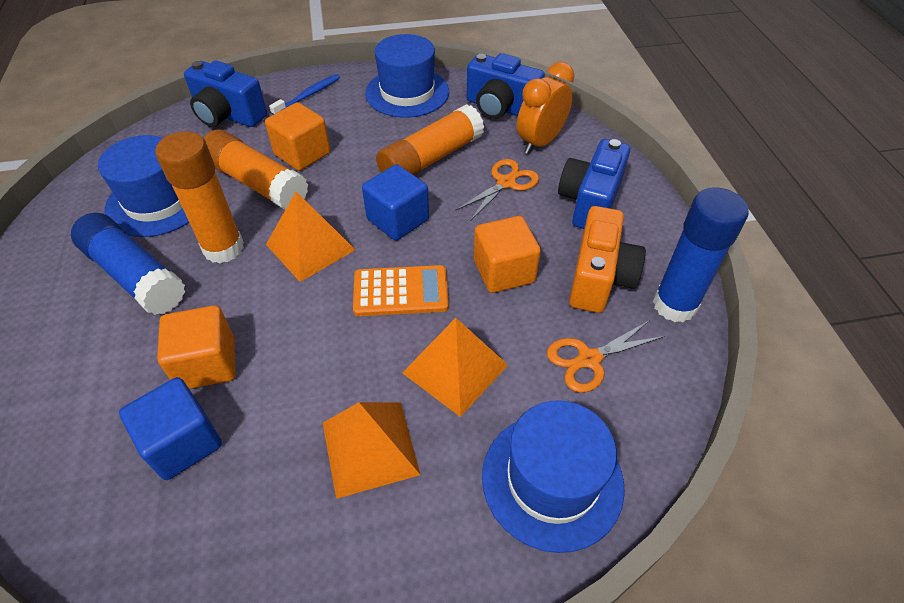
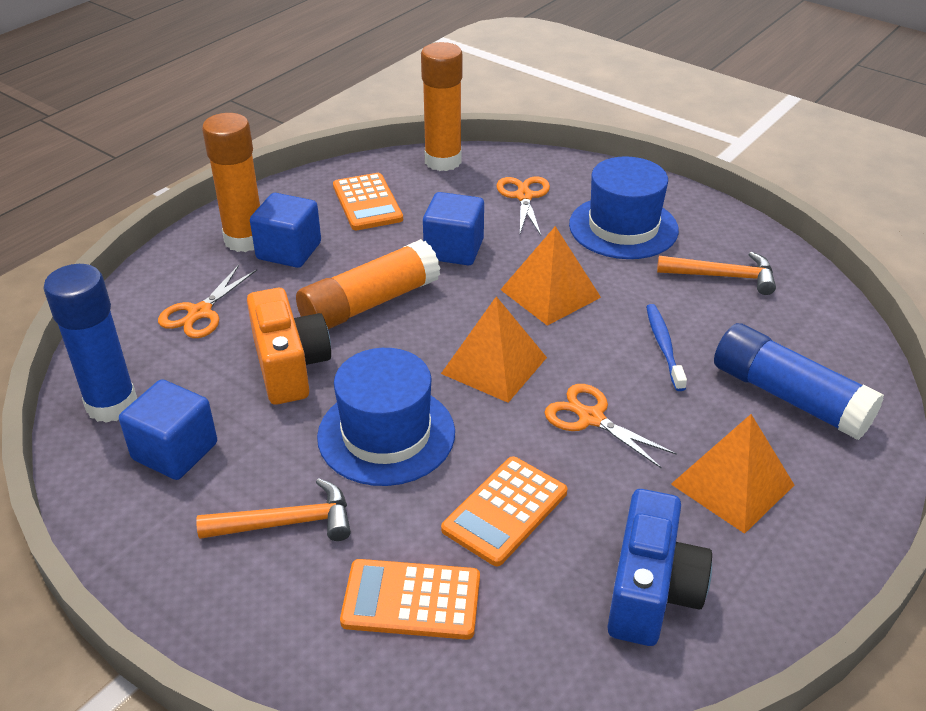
blue camera: [184,60,267,127] [467,53,545,119] [558,139,630,229] = 3 -> [607,489,712,646] = 1
blue cube: [119,377,222,480] [362,164,429,240] = 2 -> [119,379,217,480] [250,193,321,268] [423,192,484,265] = 3
blue hat: [98,135,189,237] [365,34,449,118] [482,400,625,553] = 3 -> [317,348,455,486] [569,156,679,259] = 2
orange calculator: [353,265,449,316] = 1 -> [333,173,403,230] [340,559,480,640] [441,456,567,566] = 3
orange clock: [517,62,574,154] = 1 -> none = 0
orange cube: [157,305,236,389] [265,102,330,171] [474,216,541,293] = 3 -> none = 0
orange hammer: none = 0 -> [196,478,351,541] [657,252,776,295] = 2
orange scissors: [455,159,539,221] [547,320,665,393] = 2 -> [158,265,257,338] [497,177,550,235] [544,384,677,469] = 3

